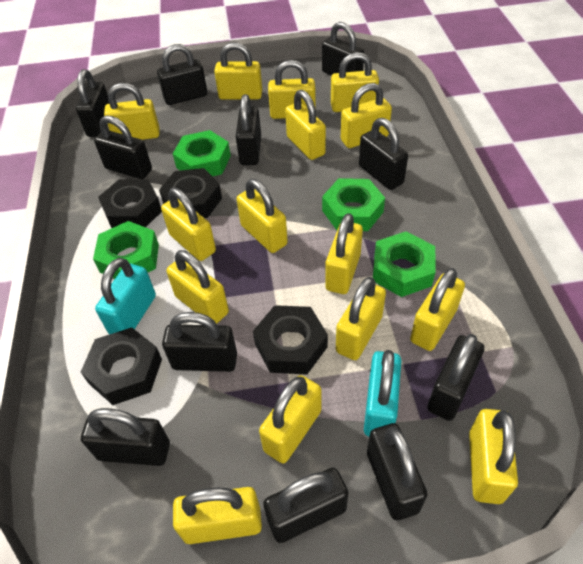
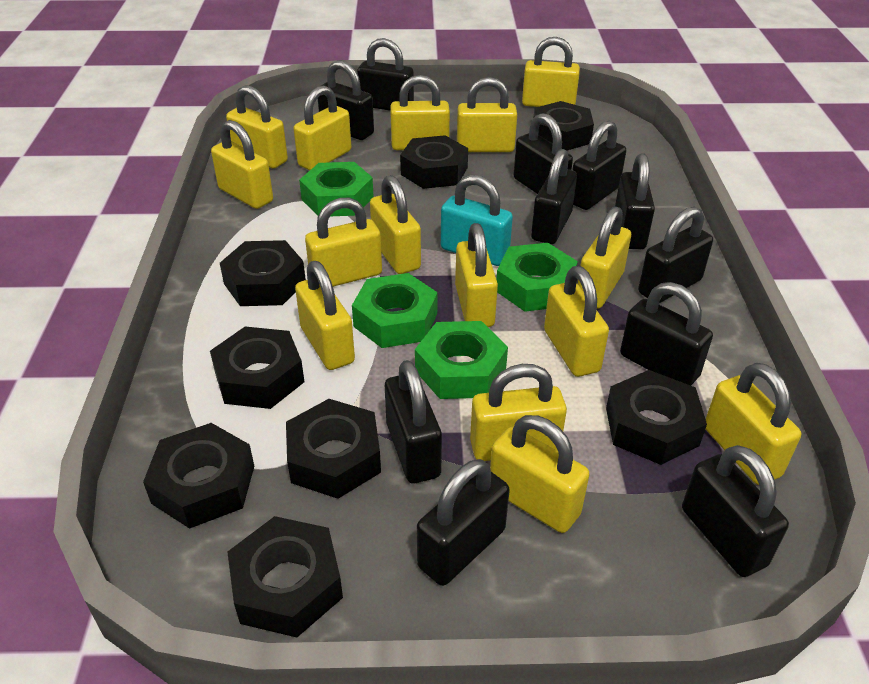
black nut: [81,327,162,405] [98,179,162,228] [159,168,222,218] [253,305,328,375] = 4 -> [143,423,254,529] [210,327,304,409] [220,240,306,306] [228,516,343,637] [286,399,381,499] [400,135,468,189] [534,101,594,151] [606,370,707,465] = 8
turquoise padlock: [95,258,156,334] [364,350,402,436] = 2 -> [441,175,513,266] = 1

